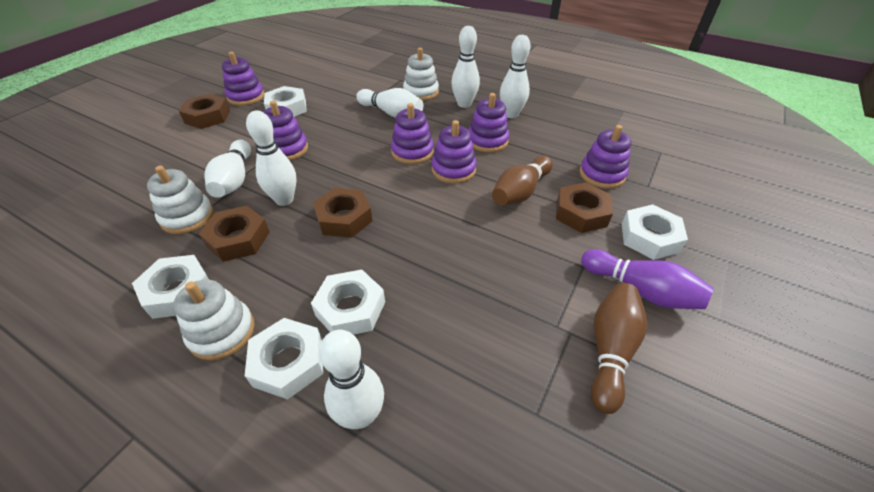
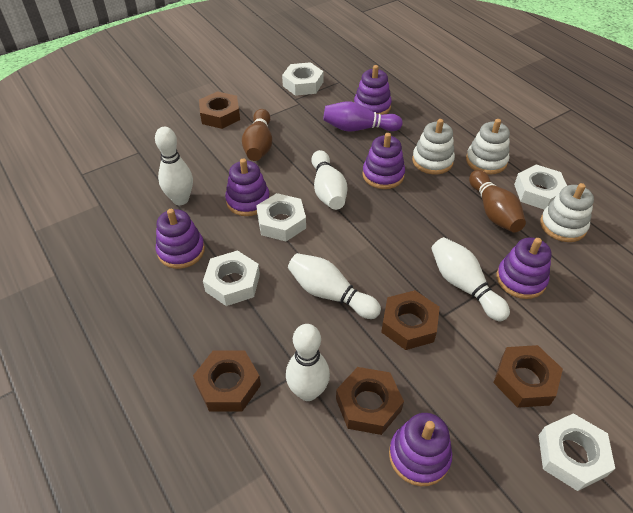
brown nut: [179,94,230,129] [199,206,270,262] [313,188,372,238] [556,182,613,233] = 4 -> [193,350,261,412] [199,91,240,129] [336,367,404,435] [381,290,440,350] [493,345,563,408] = 5
white bowling pin: [205,140,251,198] [246,110,297,206] [319,330,384,429] [356,88,423,118] [451,26,480,108] [500,35,531,118] = 6 -> [155,127,193,205] [286,324,330,401] [288,253,381,319] [311,150,347,210] [431,237,510,321] = 5

